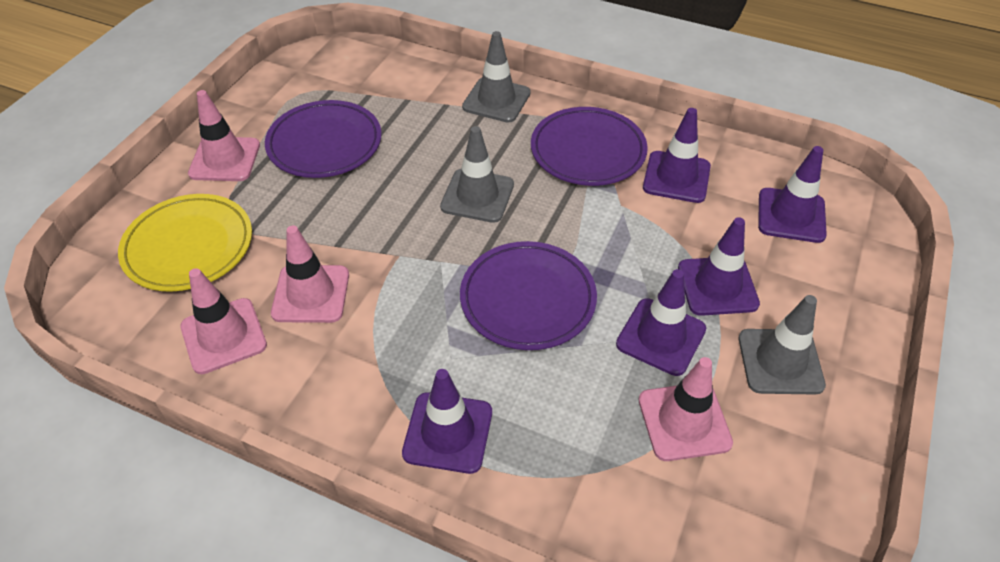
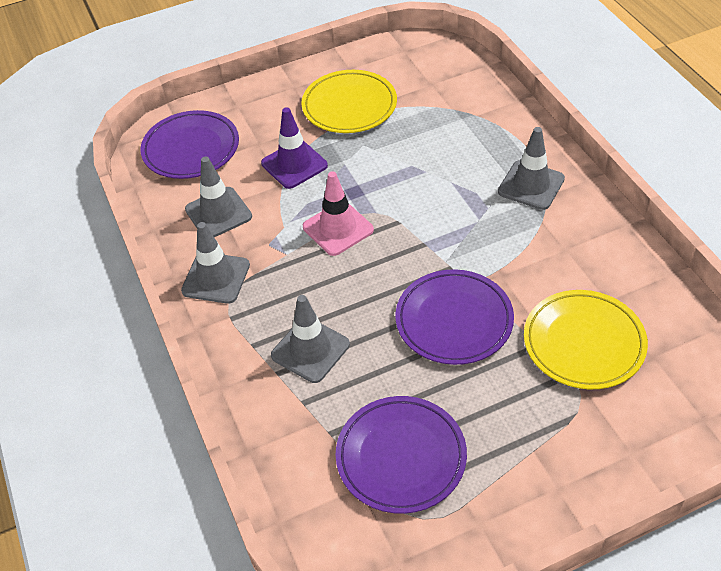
grey traffic cone: [440,126,514,223] [462,31,531,123] [739,295,826,395] = 3 -> [181,222,250,304] [185,156,252,237] [271,295,350,383] [498,127,565,210] = 4
pink traffic cone: [180,268,267,374] [188,90,260,181] [271,226,349,323] [639,357,733,461] = 4 -> [303,171,374,256] = 1
purple traffic cone: [402,369,492,474] [616,269,706,376] [643,108,711,203] [678,217,760,316] [758,146,827,243] = 5 -> [261,107,328,189] = 1
yellow plate: [118,194,252,292] = 1 -> [301,70,397,133] [524,290,648,389] = 2

